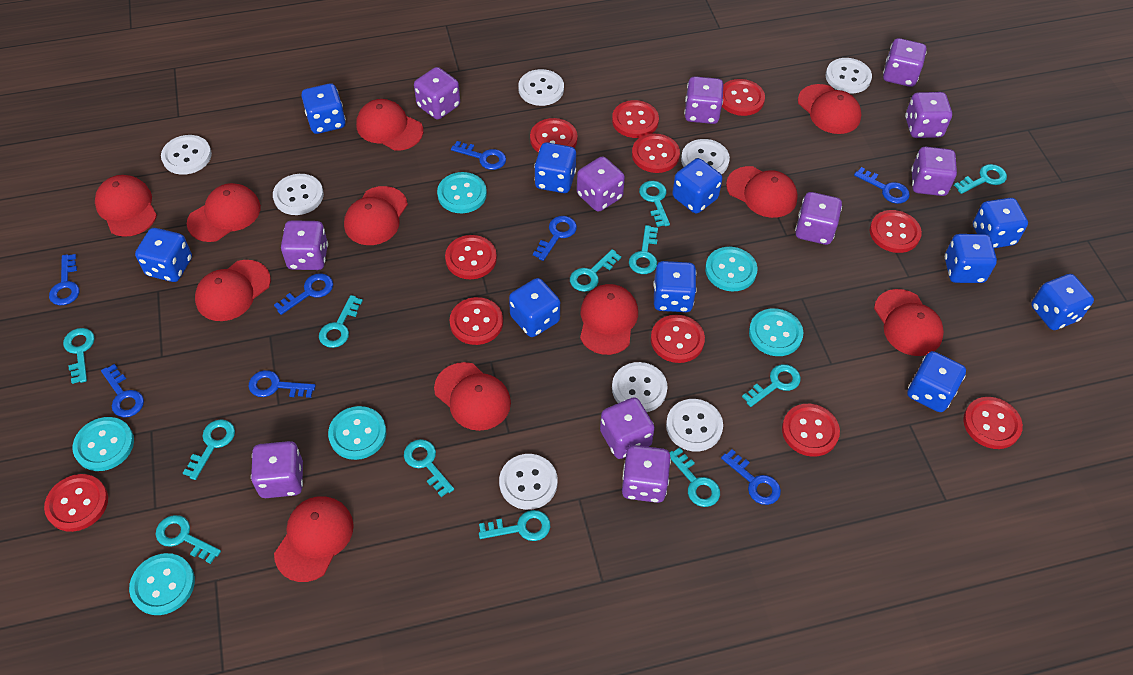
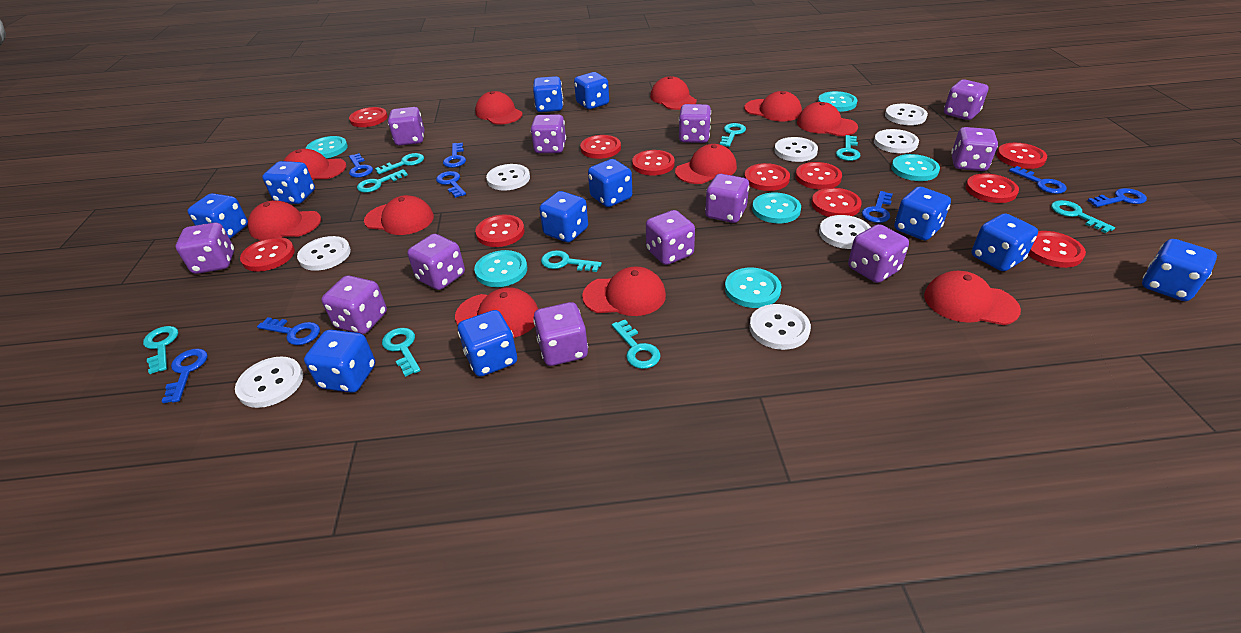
blue dice: [135,228,192,282] [301,83,346,134] [509,278,560,337] [534,142,576,193] [653,261,697,312] [672,158,722,214] [907,351,966,412] [945,234,997,283] [973,198,1028,248] [1031,274,1094,330] = 10 -> [188,193,248,239] [262,161,315,204] [304,330,375,393] [458,310,517,377] [533,76,563,112] [539,191,588,242] [574,72,609,109] [588,159,632,207] [894,187,951,240] [971,213,1038,271] [1142,239,1217,301] = 11
purple dice: [251,441,303,498] [281,220,328,270] [414,67,460,119] [577,156,625,212] [600,397,655,459] [622,445,671,503] [684,76,723,124] [795,192,842,245] [883,38,927,87] [905,92,952,138] [911,147,957,196] = 11 -> [176,222,234,274] [321,275,387,334] [388,107,425,146] [407,234,465,290] [530,114,566,153] [533,302,588,366] [646,210,695,265] [679,104,711,143] [705,174,749,223] [848,224,909,283] [944,79,989,120] [951,127,998,171] = 12
turquoise key: [63,328,95,384] [156,515,221,564] [183,419,235,480] [319,295,363,348] [404,439,454,497] [479,510,550,541] [570,249,621,292] [629,225,658,274] [639,181,670,227] [669,448,720,507] [742,364,801,407] [954,164,1007,194] = 12 -> [143,326,178,374] [357,169,408,193] [375,153,424,174] [382,328,421,377] [541,250,602,272] [612,320,661,369] [720,123,746,147] [836,135,860,161] [1051,200,1115,233] = 9

